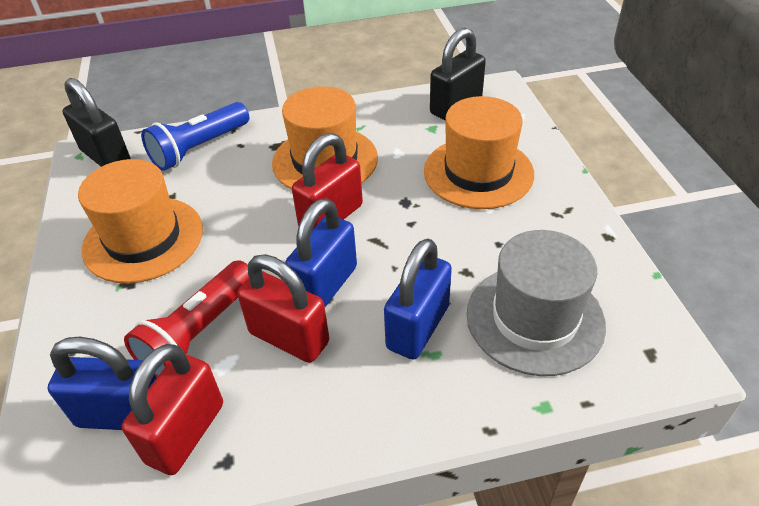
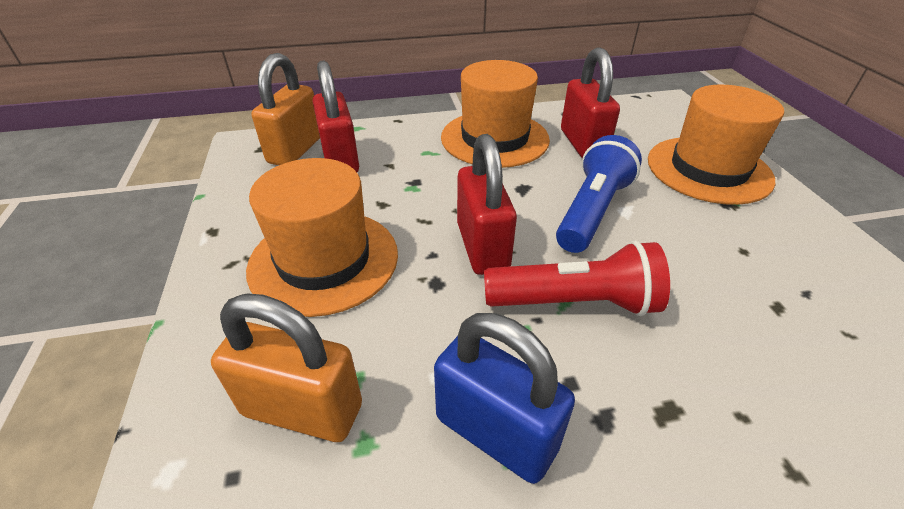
black padlock: [62,78,131,167] [430,28,486,120] = 2 -> none = 0
blue padlock: [48,337,157,430] [285,198,357,307] [384,239,452,360] = 3 -> [434,313,575,484] = 1
grey hat: [467,230,606,376] = 1 -> none = 0
orange padlock: none = 0 -> [211,293,362,442] [252,53,320,165] = 2

